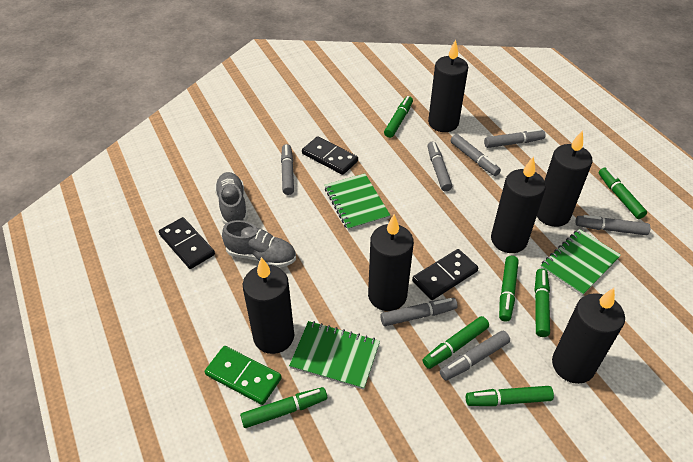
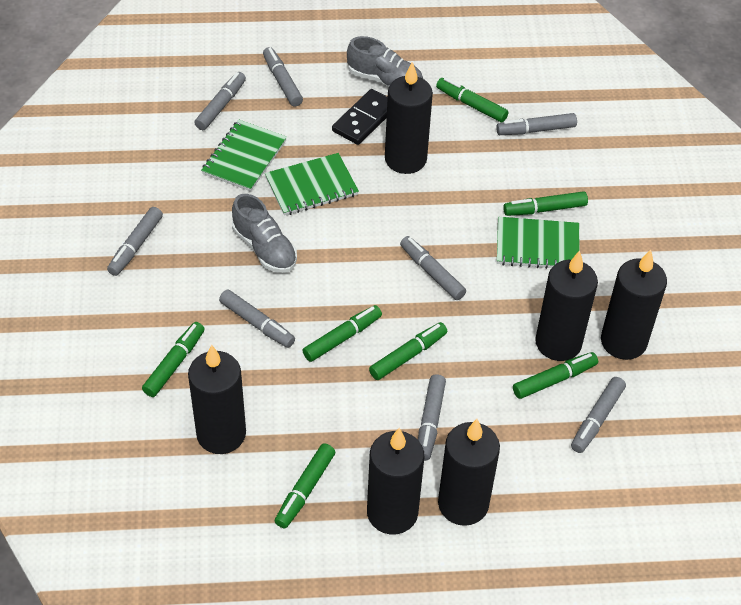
black domino: [159,217,215,269] [302,136,358,175] [412,249,478,300] = 3 -> [332,89,388,145] = 1
green domino: [205,346,282,405] = 1 -> none = 0
grey marker: [281,144,294,195] [380,298,458,326] [428,141,452,192] [440,331,510,380] [451,134,501,176] [484,129,546,148] [576,215,650,235] = 7 -> [107,207,163,276] [194,72,246,130] [219,289,295,348] [263,47,303,107] [400,236,466,300] [418,374,446,461] [496,113,577,135] [571,377,626,453] = 8

